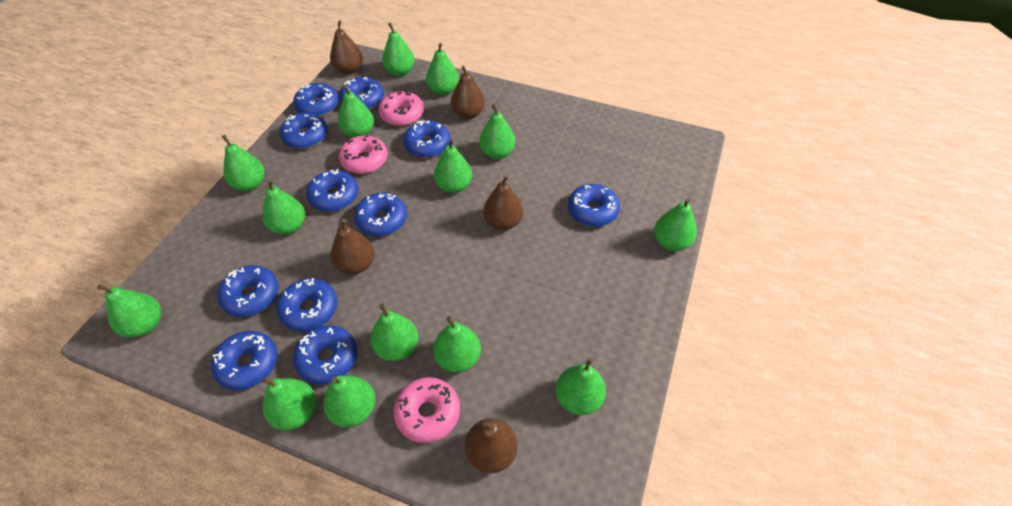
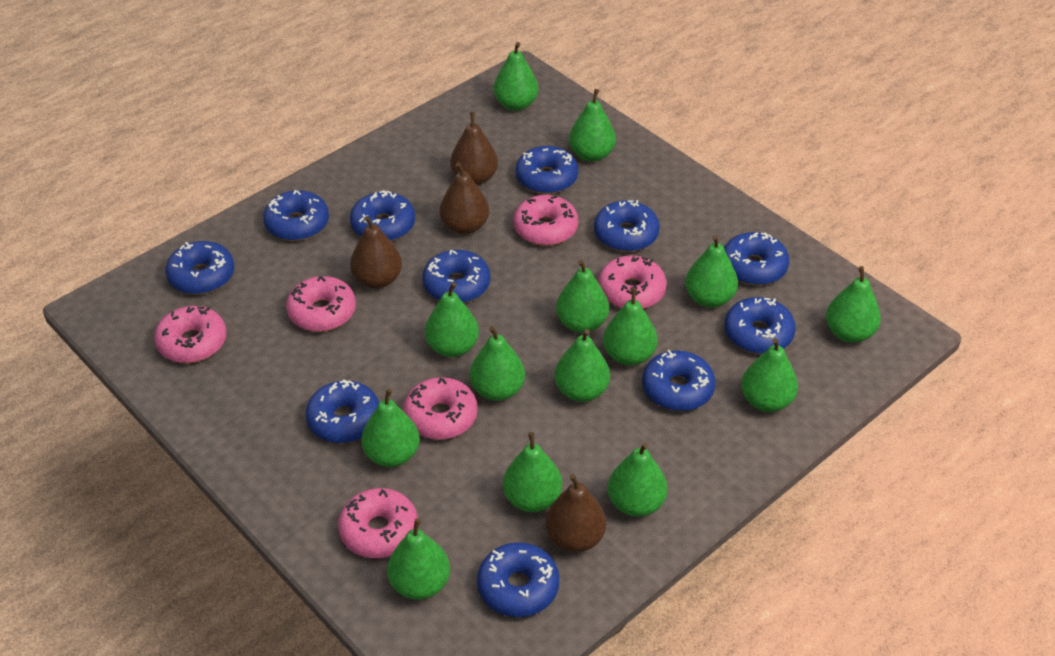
brown pear: [330,20,363,74] [331,219,374,274] [451,66,485,119] [465,418,518,473] [483,175,523,230] = 5 -> [350,216,402,289] [440,162,489,235] [450,112,498,185] [545,474,606,552] = 4
pink donut: [339,135,388,174] [379,91,424,126] [394,377,460,443] = 3 -> [154,306,226,363] [286,276,356,332] [338,488,418,558] [403,377,478,440] [513,195,578,246] [598,255,666,309] = 6

